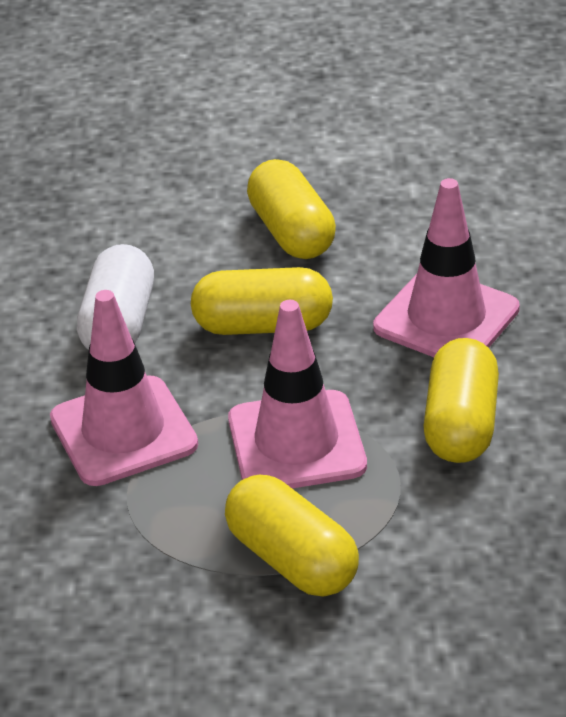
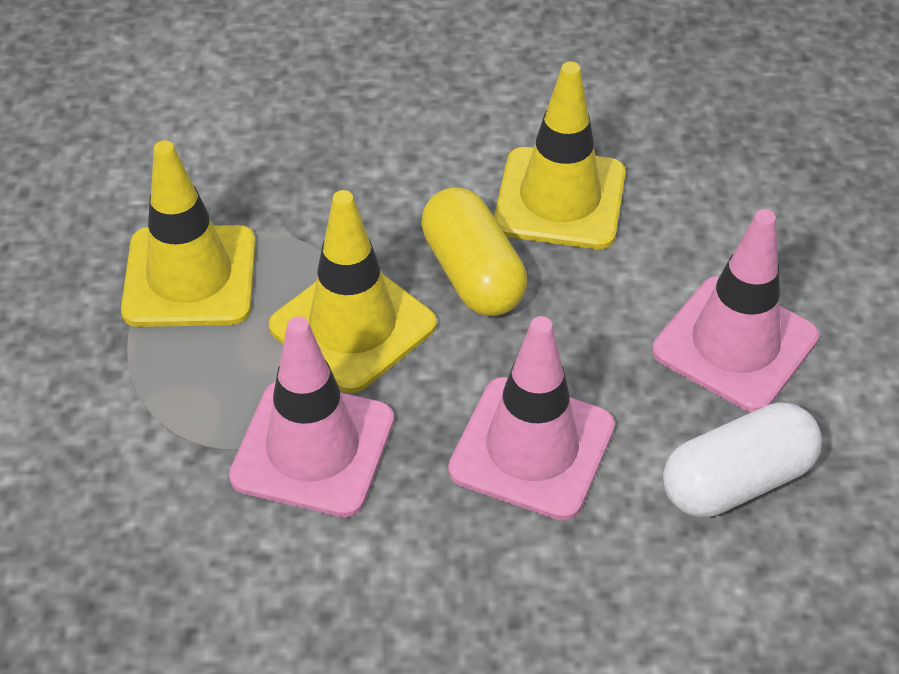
yellow capsule: [191,267,333,335] [225,475,359,597] [247,159,336,259] [423,338,499,463] = 4 -> [421,187,527,316] = 1
yellow traffic cone: none = 0 -> [121,140,256,327] [269,190,437,393] [494,62,626,249] = 3

